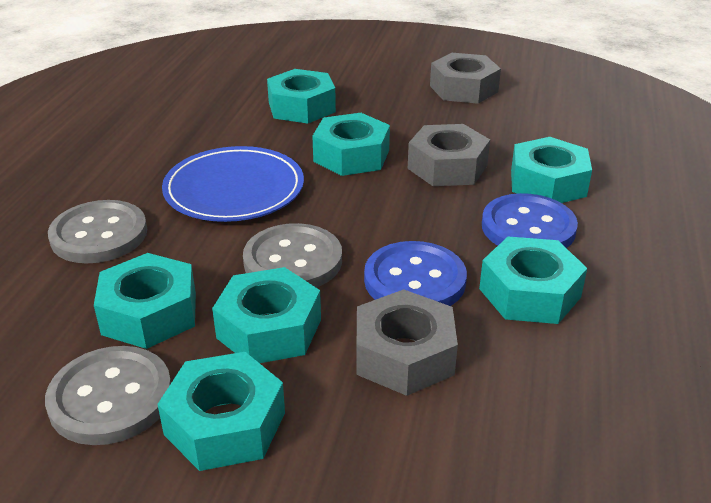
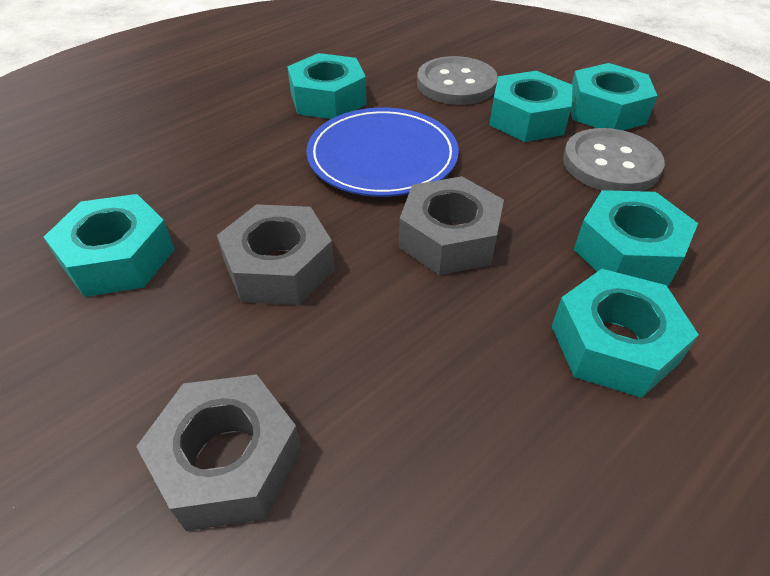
blue button: [364,241,467,306] [482,193,578,248] = 2 -> none = 0
grey button: [45,346,171,445] [48,200,147,263] [243,223,342,288] = 3 -> [417,56,498,105] [563,128,665,191] = 2
turquoise nut: [94,253,196,349] [157,352,285,471] [212,267,321,363] [267,69,336,124] [312,113,390,176] [479,237,587,324] [511,137,592,203] = 7 -> [44,194,175,297] [287,53,367,119] [489,71,573,142] [552,269,699,398] [571,63,657,130] [574,190,698,287] = 6

